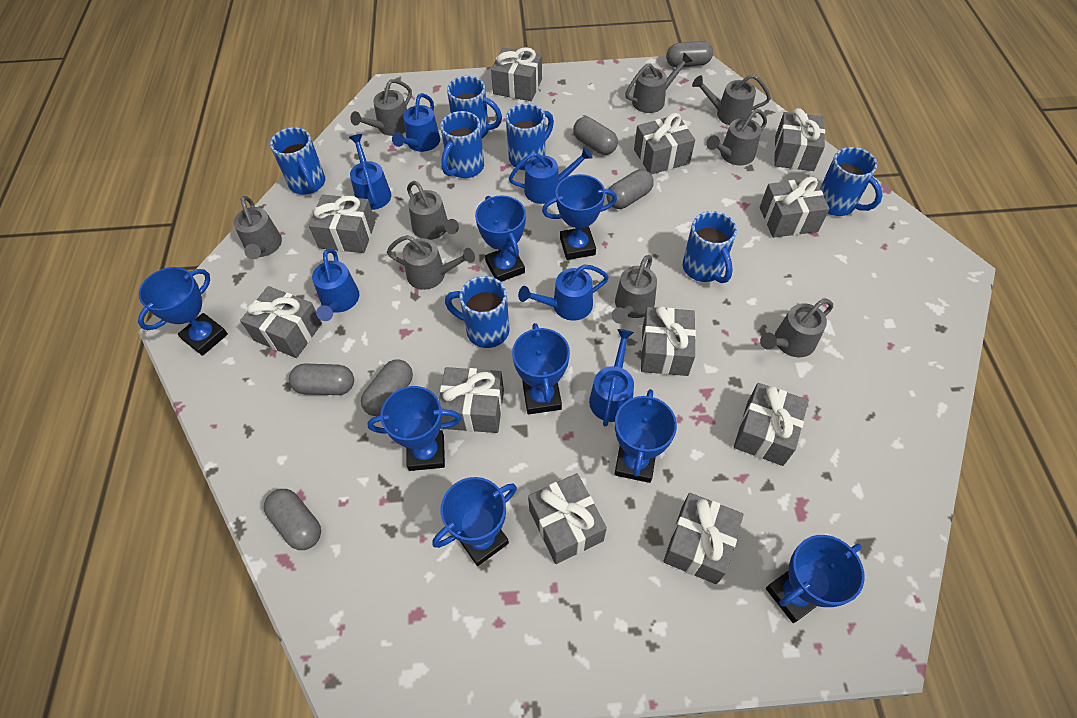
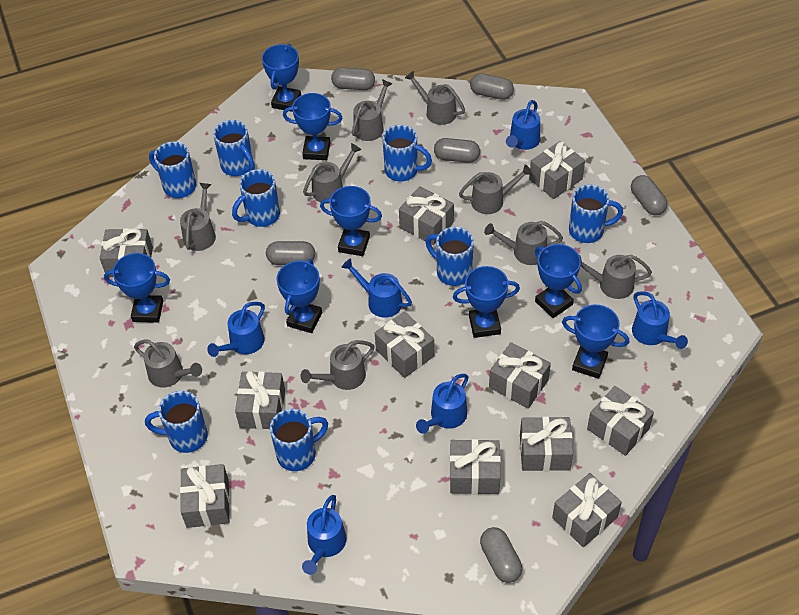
blue mug: [270,127,325,195] [440,111,484,178] [445,276,509,348] [447,76,502,138] [506,103,554,170] [683,211,737,283] [820,147,883,216] = 7 -> [145,391,208,453] [149,142,196,198] [213,120,255,176] [232,169,280,227] [270,409,328,471] [382,125,432,181] [426,227,474,286] [569,185,623,243] = 8

